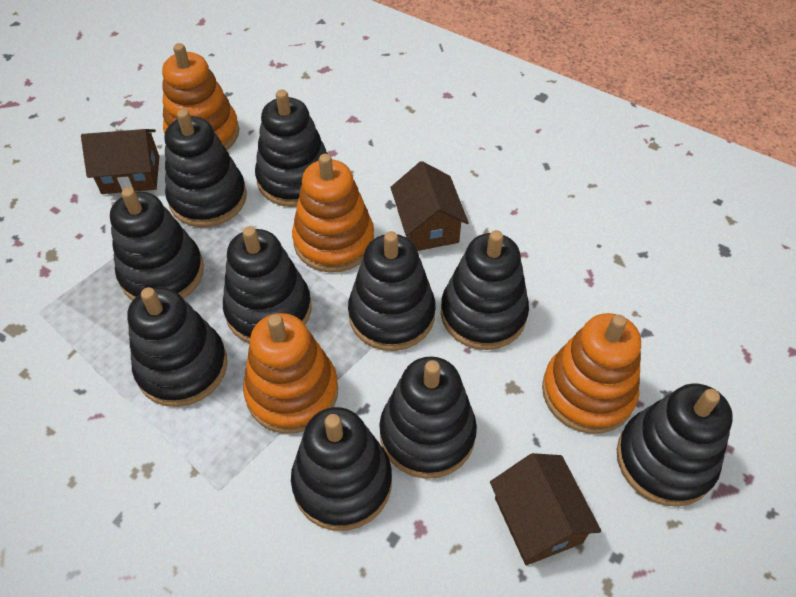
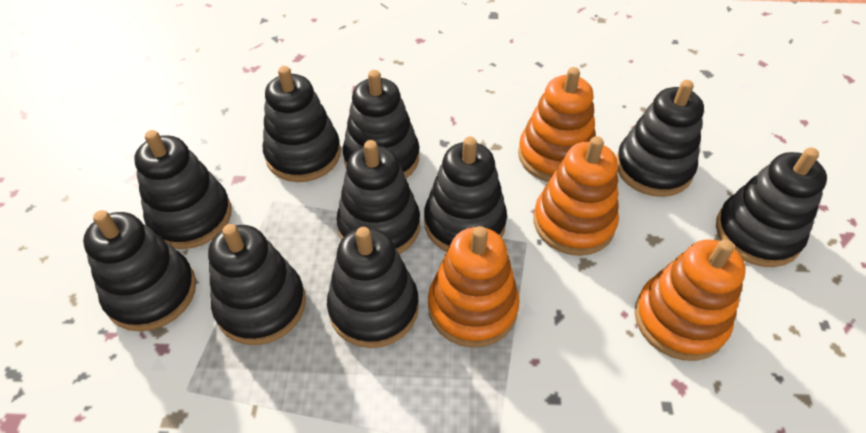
brown house: [81,129,159,194] [390,161,469,251] [490,453,601,565] = 3 -> none = 0

